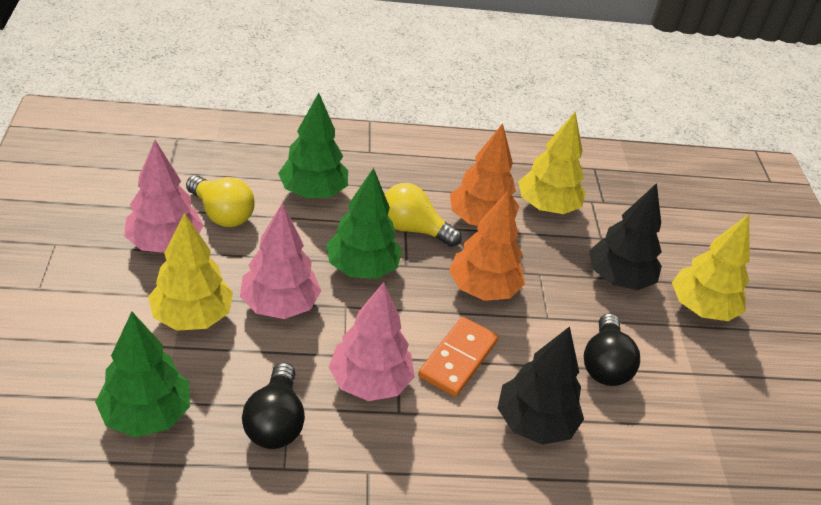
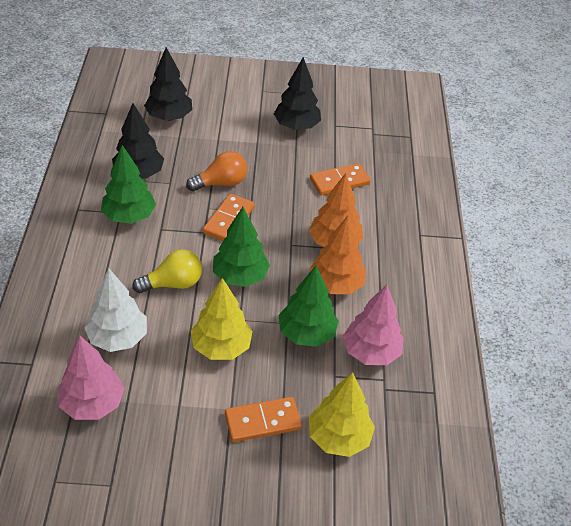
black light bulb: [242,362,305,449] [584,313,640,386] = 2 -> none = 0
black tree: [497,326,584,445] [589,183,662,290] = 2 -> [112,103,164,179] [144,47,192,121] [274,57,321,130] = 3
orange domino: [418,317,498,397] = 1 -> [203,194,255,241] [225,397,302,442] [310,163,371,195] = 3
orange light bulb: none = 0 -> [186,151,247,192] = 1
pink tree: [124,140,204,253] [240,203,321,319] [329,282,415,401] = 3 -> [58,336,125,420] [343,285,404,365] = 2
white tree: none = 0 -> [85,268,147,352] = 1
yellow light bulb: [186,175,255,227] [385,183,462,247] = 2 -> [132,249,202,293] = 1
yellow tree: [148,212,233,331] [518,112,586,214] [672,214,750,321] = 3 -> [191,278,253,360] [309,372,375,457] = 2

